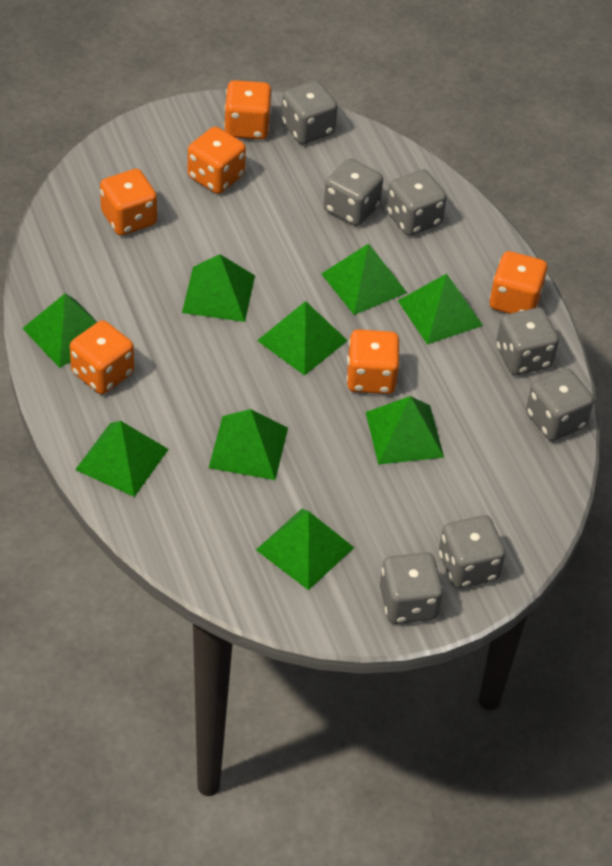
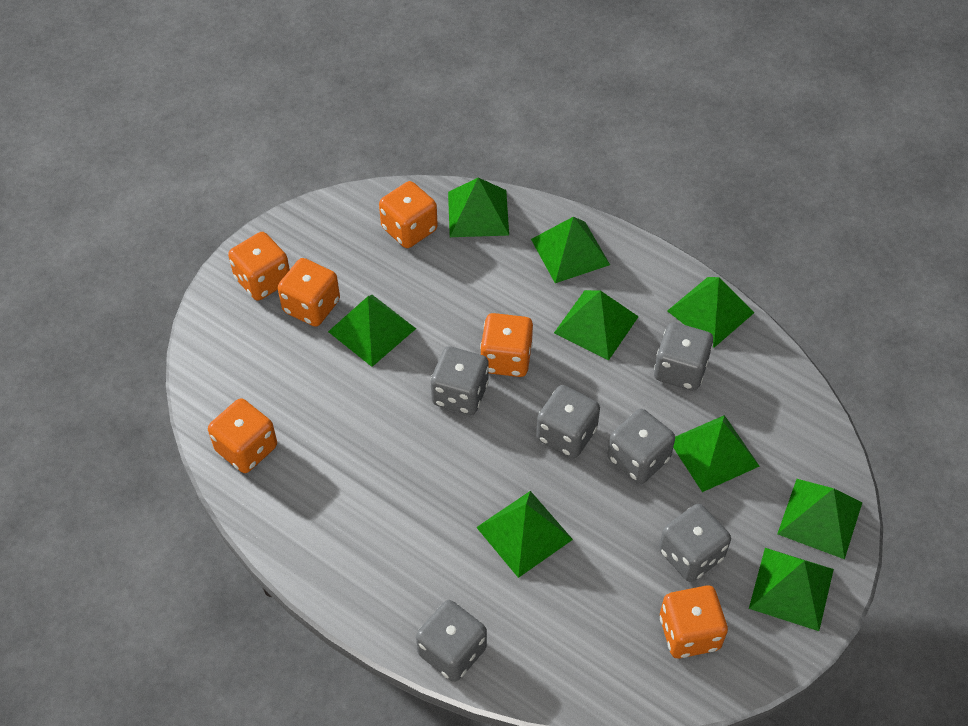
grey dice: [281,80,338,144] [324,158,383,226] [380,552,443,624] [387,169,447,236] [439,515,506,589] [496,308,559,375] [526,369,594,441] = 7 -> [416,600,487,682] [431,346,489,415] [536,385,600,458] [607,409,675,484] [654,322,713,391] [659,504,731,582] = 6

